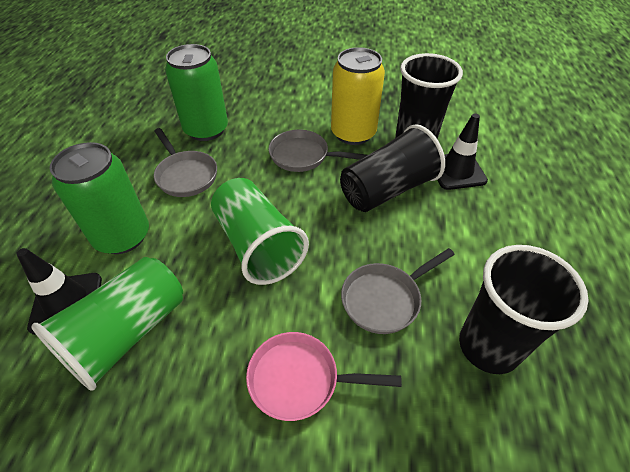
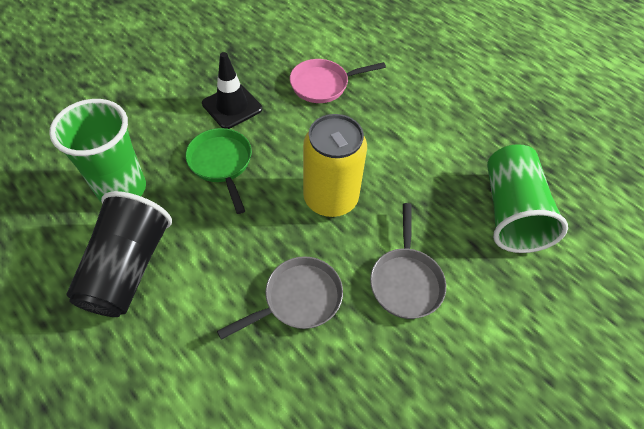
black cup: [340,124,445,212] [395,53,463,139] [459,245,589,374] = 3 -> [66,191,172,317] = 1
black traffic cone: [16,248,102,335] [437,113,488,190] = 2 -> [202,52,262,129] = 1
green can: [50,142,149,254] [165,44,228,141] = 2 -> none = 0
green pan: none = 0 -> [185,128,252,214] = 1
grey pan: [154,128,217,197] [269,130,367,172] [341,248,455,334] = 3 -> [217,256,343,340] [370,203,446,319] = 2

